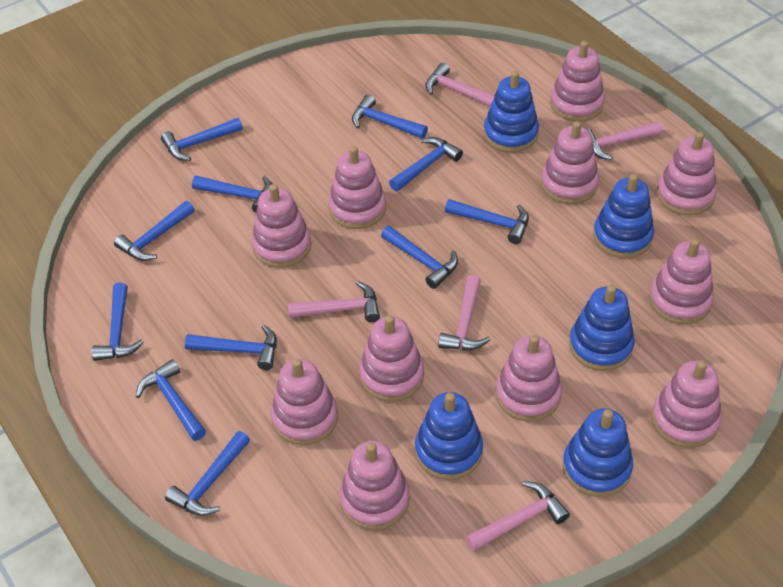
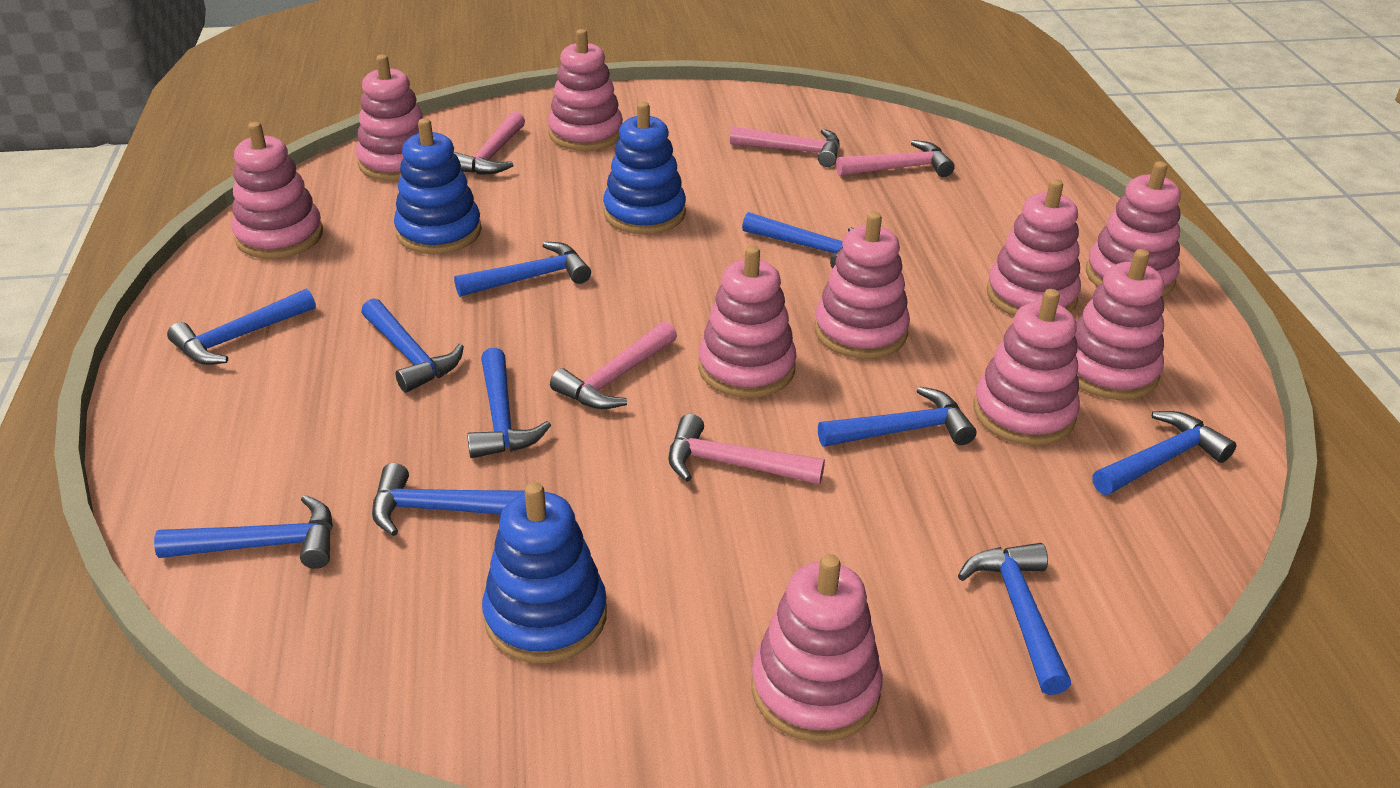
blue hammer: [91,283,144,361] [114,201,195,261] [136,359,206,441] [161,118,243,161] [165,431,250,516] [185,325,277,370] [192,176,272,213] [352,95,428,139] [381,226,458,289] [389,137,463,191] [445,199,529,244] = 11 -> [154,495,333,569] [167,288,316,365] [361,298,464,393] [372,463,525,536] [454,242,591,297] [467,348,551,458] [742,212,854,269] [818,386,976,447] [958,543,1071,695] [1092,411,1236,495] = 10
blue stacking toy: [415,392,483,480] [484,71,539,152] [563,408,633,497] [569,285,635,371] [593,174,654,258] = 5 -> [394,118,482,254] [482,482,607,663] [603,102,686,234] = 3
pink stacking toy: [252,184,311,268] [271,359,338,445] [328,146,386,229] [339,441,410,530] [359,315,424,402] [495,335,562,422] [541,121,599,204] [550,41,605,122] [649,238,714,324] [652,360,721,448] [657,132,717,215] = 11 -> [232,122,323,259] [356,55,423,181] [548,29,623,151] [698,246,797,398] [751,554,883,742] [815,212,910,359] [974,289,1080,446] [987,179,1081,316] [1075,249,1164,400] [1086,161,1181,297] = 10

